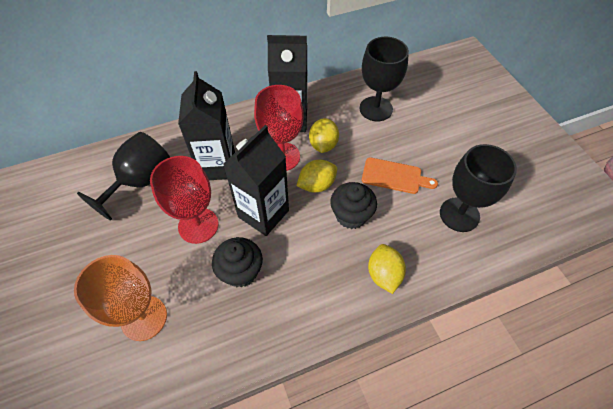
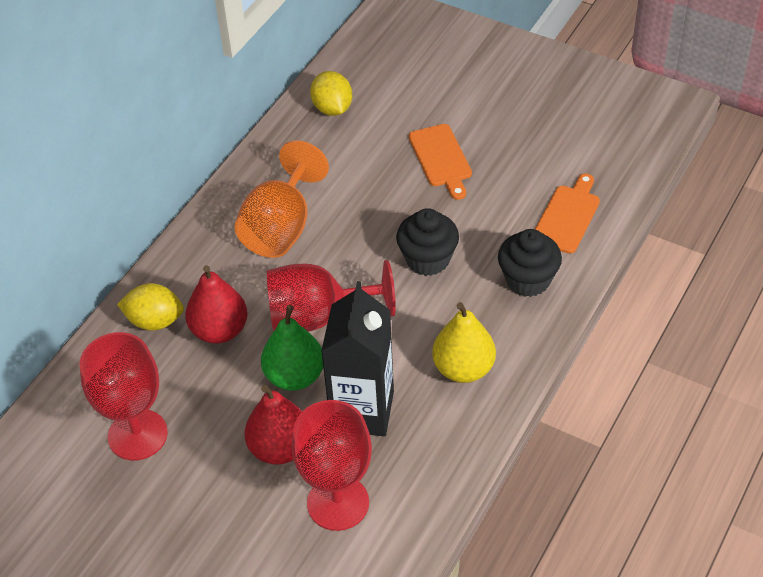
black carton: [178,71,235,180] [223,125,289,236] [267,35,307,132] = 3 -> [321,281,394,436] = 1
black goblet: [77,132,170,221] [359,37,409,121] [440,144,517,232] = 3 -> none = 0
green pear: none = 0 -> [261,305,323,391] = 1
orange cutting board: [362,158,438,194] = 1 -> [409,124,472,200] [535,173,600,254] = 2
red goblet: [150,156,219,244] [254,85,304,171] = 2 -> [80,332,168,460] [267,260,396,332] [292,400,372,531] = 3
red pear: none = 0 -> [185,265,248,344] [245,385,302,464] = 2
yellow lemon: [296,159,337,193] [309,118,339,153] [368,244,406,294] = 3 -> [117,283,184,330] [310,71,352,116] = 2
yellow pear: none = 0 -> [432,302,496,383] = 1

